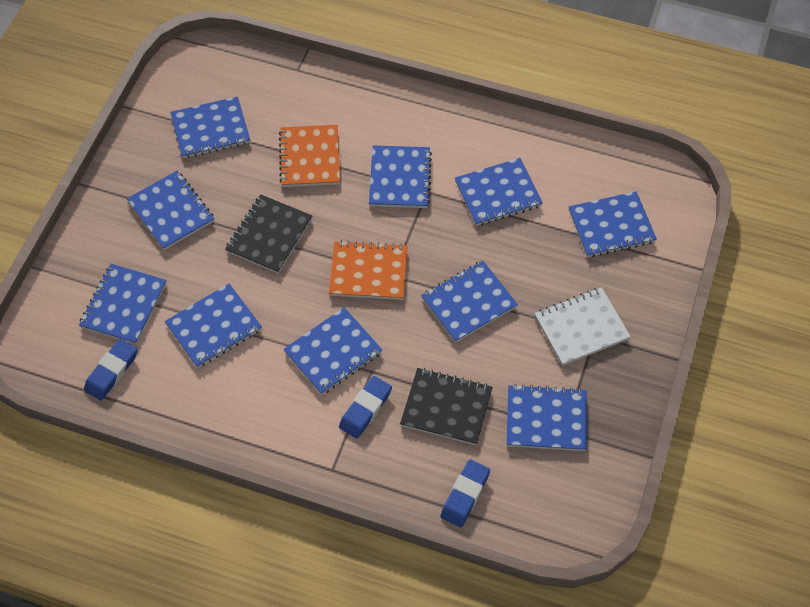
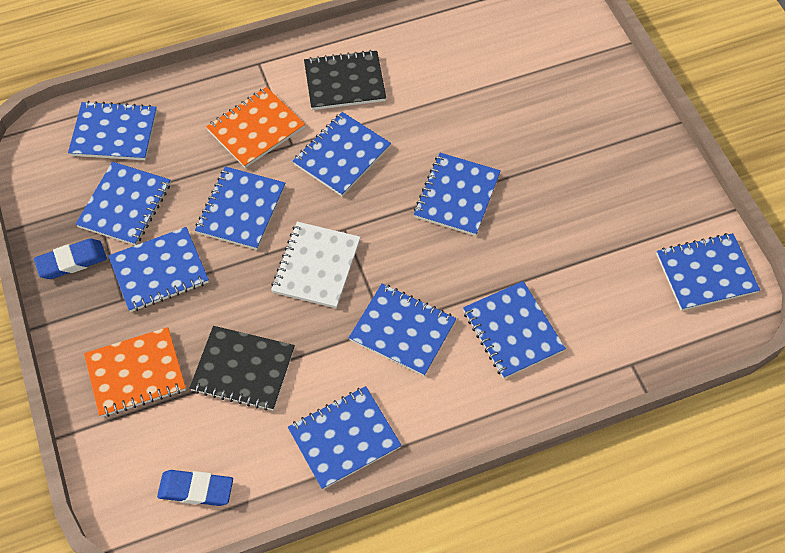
blue eraser: [84,339,137,400] [339,376,392,438] [440,459,490,527] = 3 -> [34,239,107,279] [157,470,233,506] = 2

